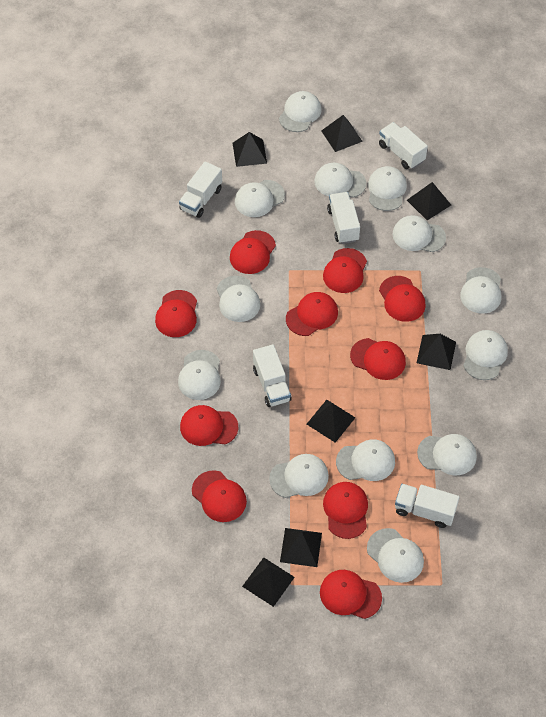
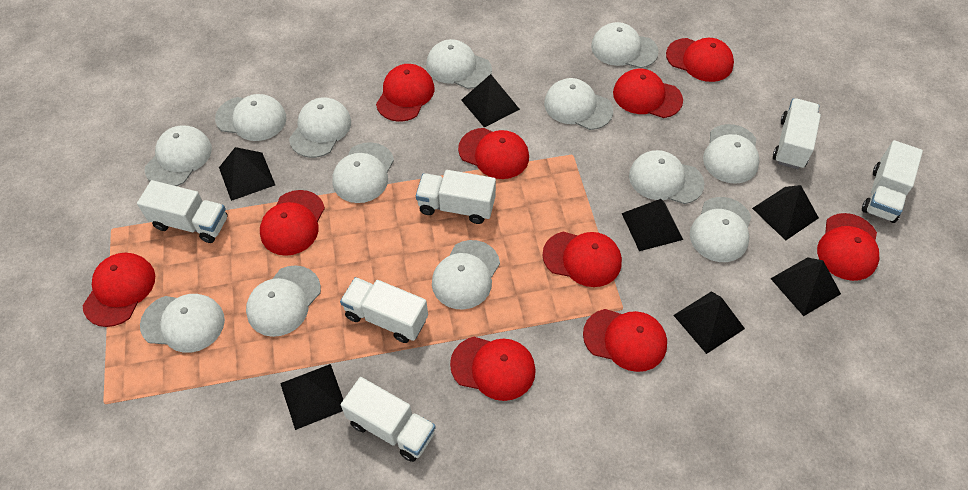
white truck: [179,161,222,218] [253,344,292,407] [327,192,360,244] [379,122,428,169] [395,484,460,528] = 5 -> [137,180,228,243] [340,277,428,343] [341,377,436,462] [416,170,496,224] [773,98,821,169] [862,140,923,223] = 6

